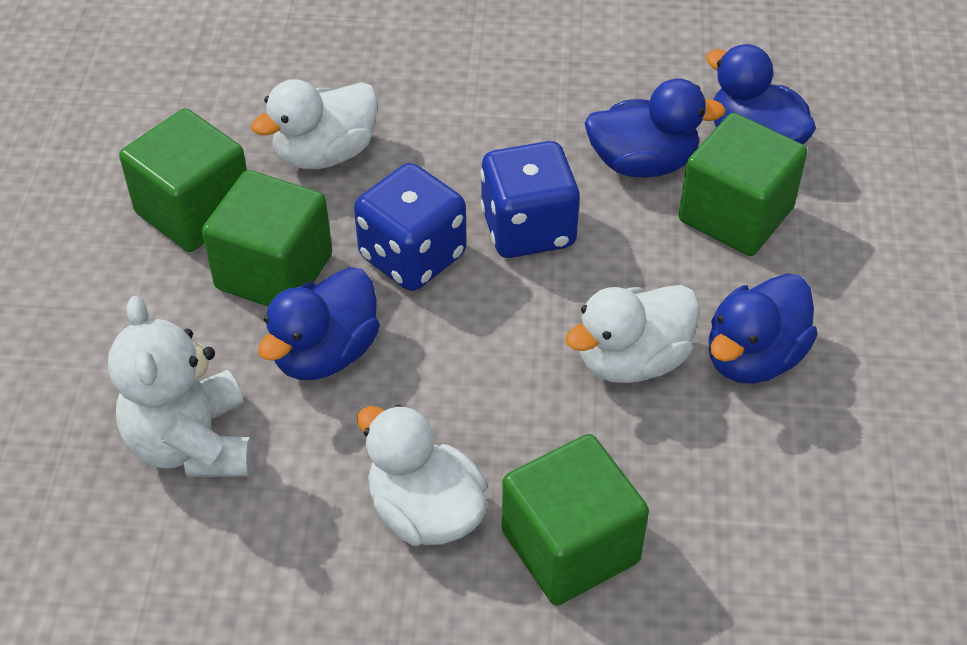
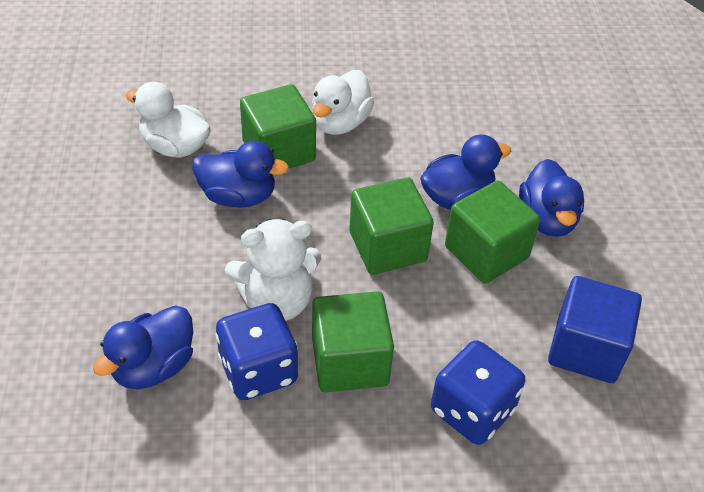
blue cube: none = 0 -> [548,276,642,383] = 1
white duck: [251,79,378,169] [357,404,487,546] [565,285,700,383] = 3 -> [126,82,211,158] [312,70,374,135] = 2

